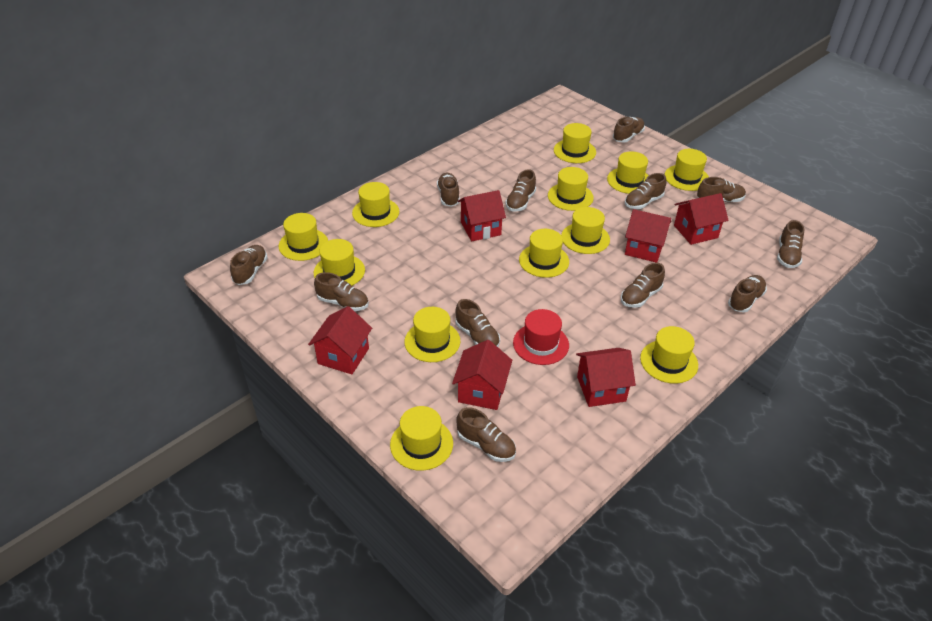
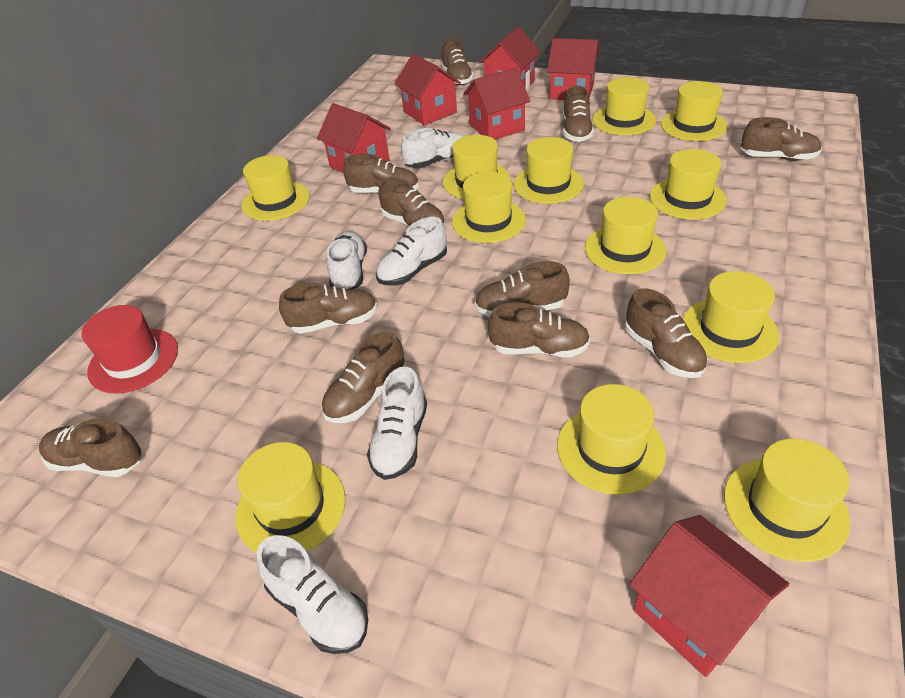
brown shoe: [230,245,267,285] [314,272,369,311] [437,173,460,207] [455,299,500,347] [456,407,516,462] [505,169,536,212] [613,117,645,143] [621,263,665,308] [625,173,666,209] [697,177,746,202] [728,275,767,312] [777,220,804,268] = 12 -> [39,419,142,477] [279,283,378,334] [321,332,405,423] [343,154,419,193] [378,177,445,227] [441,39,474,85] [475,261,569,317] [488,302,590,357] [563,86,594,142] [625,288,708,378] [741,117,822,161] = 11
white shoe: none = 0 -> [257,535,368,654] [326,231,367,290] [367,367,427,480] [376,217,447,286] [401,128,464,168] = 5

